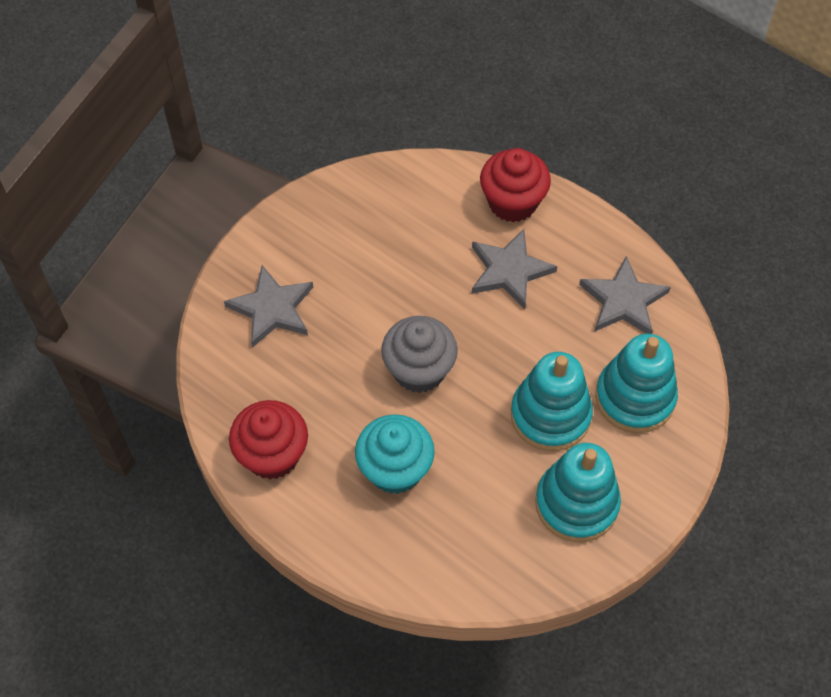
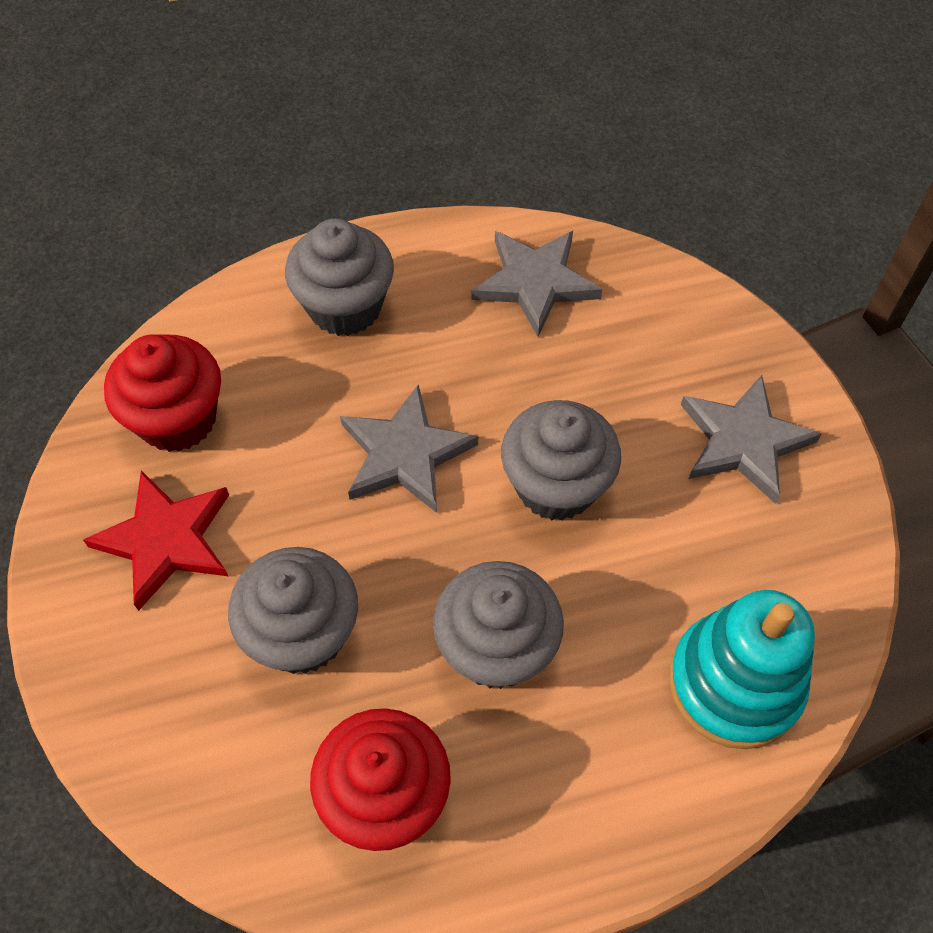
grey cupcake: [381,316,458,393] = 1 -> [228,547,358,674] [285,218,394,336] [433,561,564,689] [501,400,621,520] = 4
red star: none = 0 -> [83,471,229,611] = 1
turquoise cupcake: [355,414,435,494] = 1 -> none = 0
turquoise stacking toy: [511,352,593,451] [535,443,621,542] [595,334,678,433] = 3 -> [669,590,815,749] = 1

